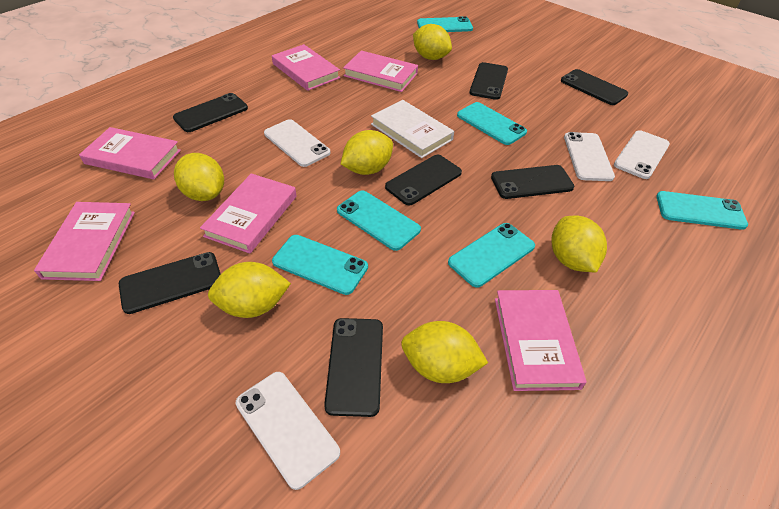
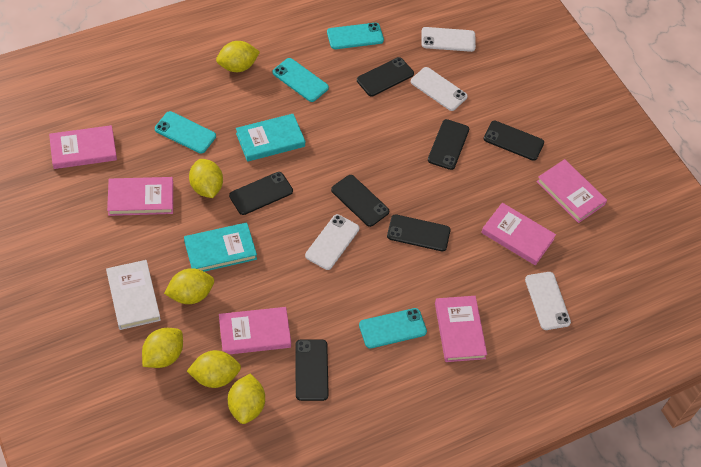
turquoise book: none = 0 -> [184,223,257,272] [236,114,305,162] = 2
turquoise phone: [272,235,368,295] [337,190,421,251] [417,16,473,32] [448,223,535,288] [457,102,527,145] [656,191,748,230] = 6 -> [155,111,216,154] [272,58,329,102] [327,23,384,49] [359,308,427,348] = 4

